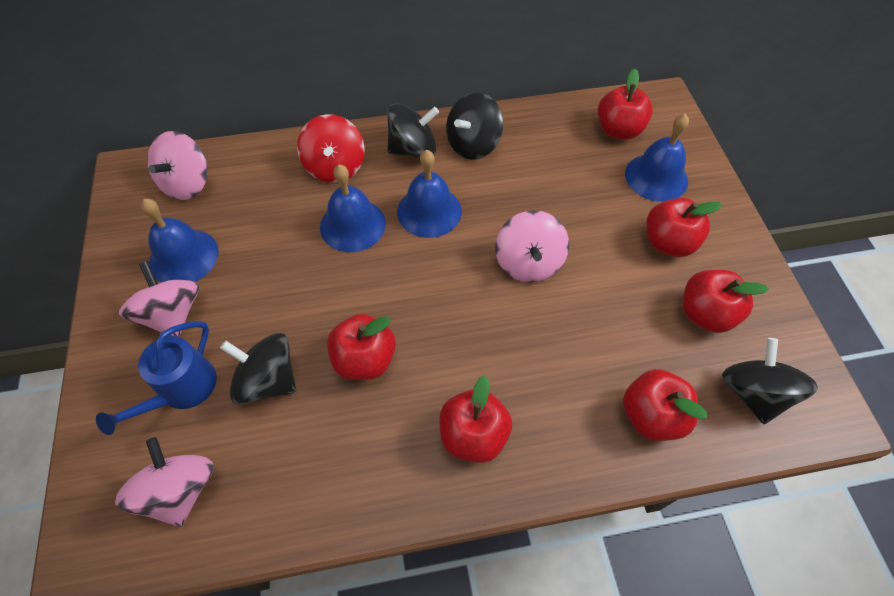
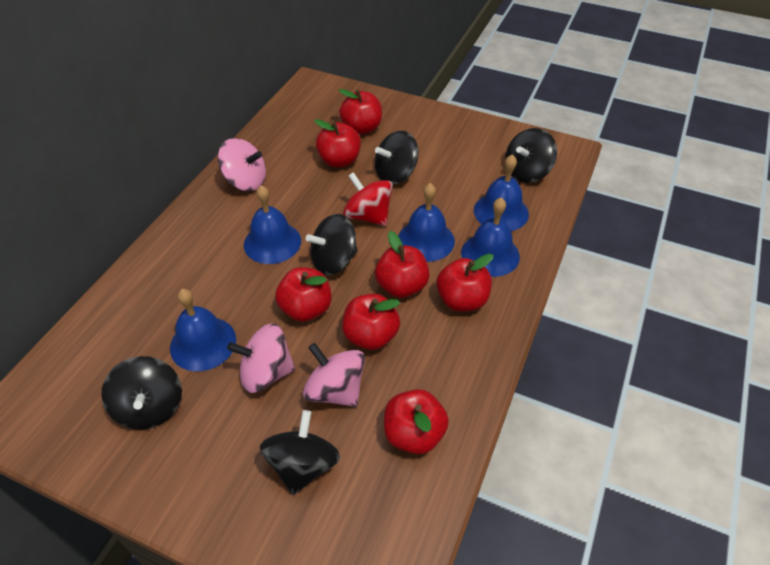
black spinning top: [220,333,296,405] [387,103,439,158] [446,92,503,160] [722,338,818,424] = 4 -> [101,356,182,429] [260,410,340,495] [306,214,358,275] [375,131,419,185] [505,128,557,183] = 5
blue bell: [141,199,219,282] [320,164,386,252] [397,150,462,238] [625,113,689,202] = 4 -> [170,289,236,372] [244,185,301,264] [398,183,455,262] [461,198,520,277] [474,154,529,231] = 5
blue watering can: [96,321,217,435] = 1 -> none = 0
pink spinning top: [115,437,214,527] [119,261,199,337] [147,131,208,200] [495,210,569,283] = 4 -> [218,138,266,191] [227,323,295,393] [303,343,365,407] = 3
red apple: [327,314,396,380] [439,375,512,463] [598,69,653,140] [623,369,707,441] [646,198,723,257] [683,270,769,333] = 6 -> [275,267,331,322] [314,119,361,167] [339,89,382,134] [342,294,400,350] [375,231,430,298] [384,389,449,454] [437,254,493,311] = 7

